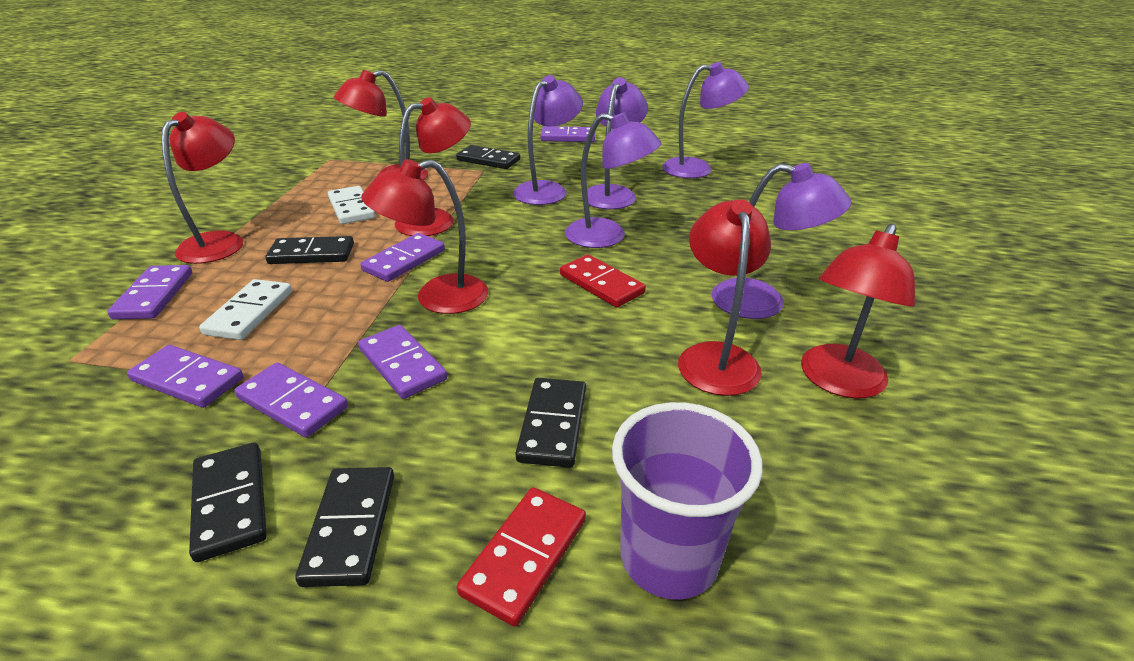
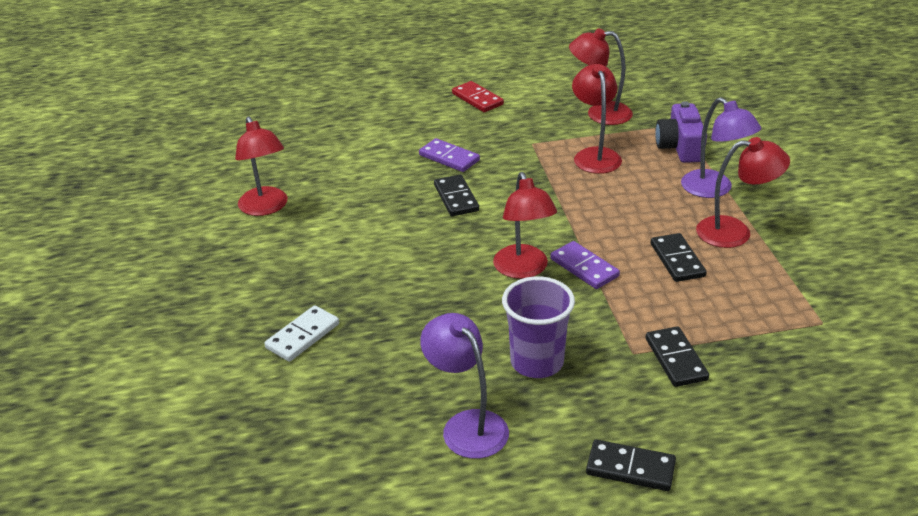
black domino: [189,442,267,562] [265,236,354,264] [295,467,394,587] [456,145,520,169] [516,378,586,468] = 5 -> [434,175,479,216] [586,440,676,491] [646,326,709,387] [650,233,706,282] = 4
purple camera: none = 0 -> [655,101,707,163] = 1
purple domino: [107,265,192,320] [127,345,244,408] [234,363,348,438] [358,325,447,399] [360,233,445,282] [540,126,595,142] = 6 -> [419,138,480,172] [551,241,620,289] = 2
purple lamp: [513,75,583,205] [565,113,661,248] [582,77,648,209] [662,62,749,178] [712,163,852,319] = 5 -> [420,313,509,459] [681,97,761,198] = 2
red domino: [457,487,586,627] [560,255,646,307] = 2 -> [452,81,504,112] = 1
red lamp: [161,112,243,264] [334,70,428,180] [361,159,489,314] [395,97,471,236] [678,199,771,396] [801,224,915,399] = 6 -> [235,116,288,216] [493,172,557,279] [569,28,633,125] [572,64,622,174] [696,137,790,248] = 5
white domino: [199,279,292,340] [328,186,375,224] = 2 -> [264,305,339,362] = 1

